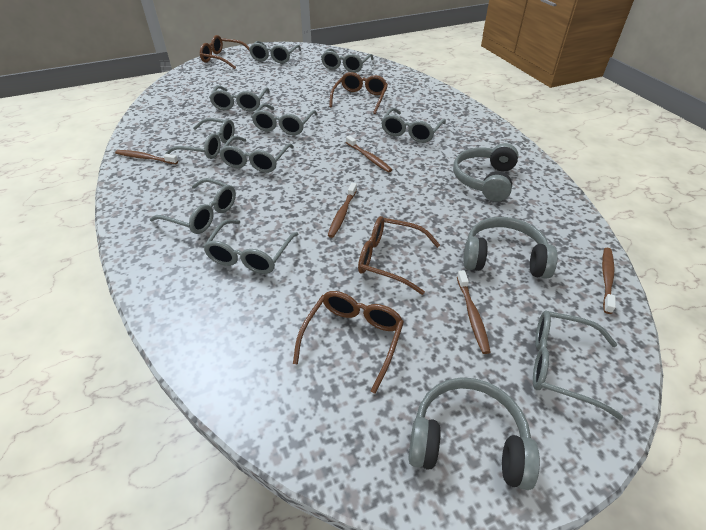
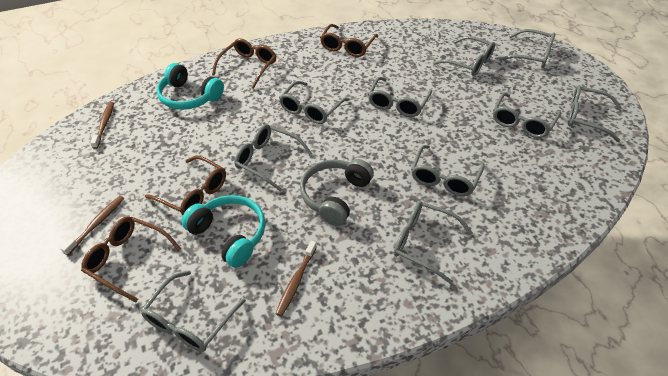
brown toothbrush: [115,150,178,164] [328,183,357,238] [346,135,392,173] [457,270,491,354] [602,248,616,314] = 5 -> [60,196,124,255] [90,102,114,149] [275,241,317,317] = 3
grey headphones: [408,378,540,490] [453,143,519,202] [464,217,558,279] = 3 -> [300,159,374,226] = 1
turquoise headphones: none = 0 -> [157,63,224,110] [181,195,266,268] = 2

